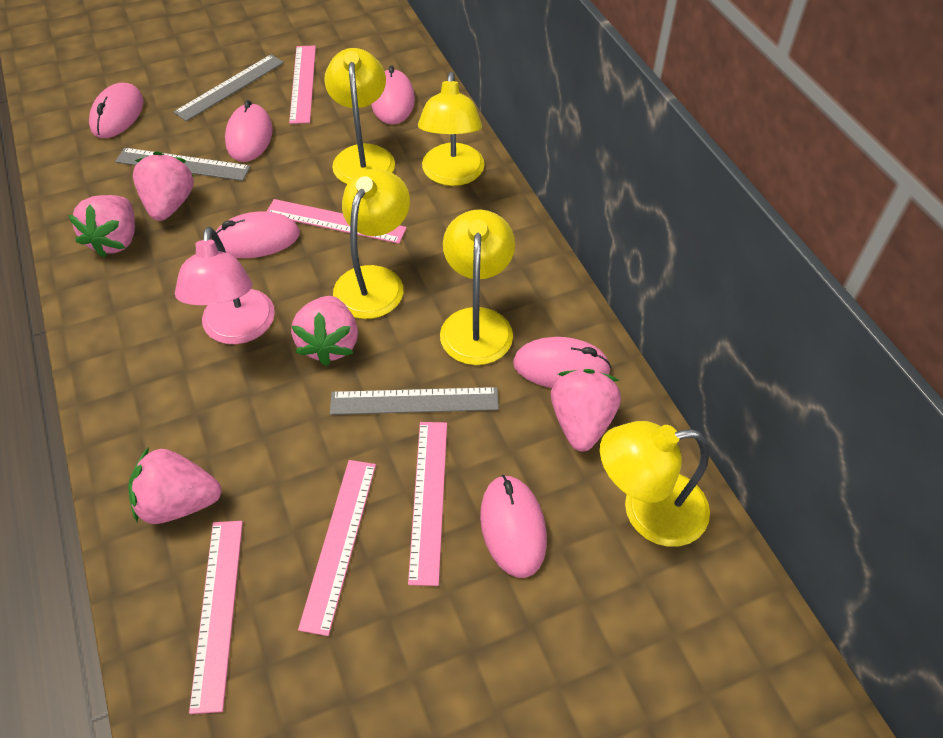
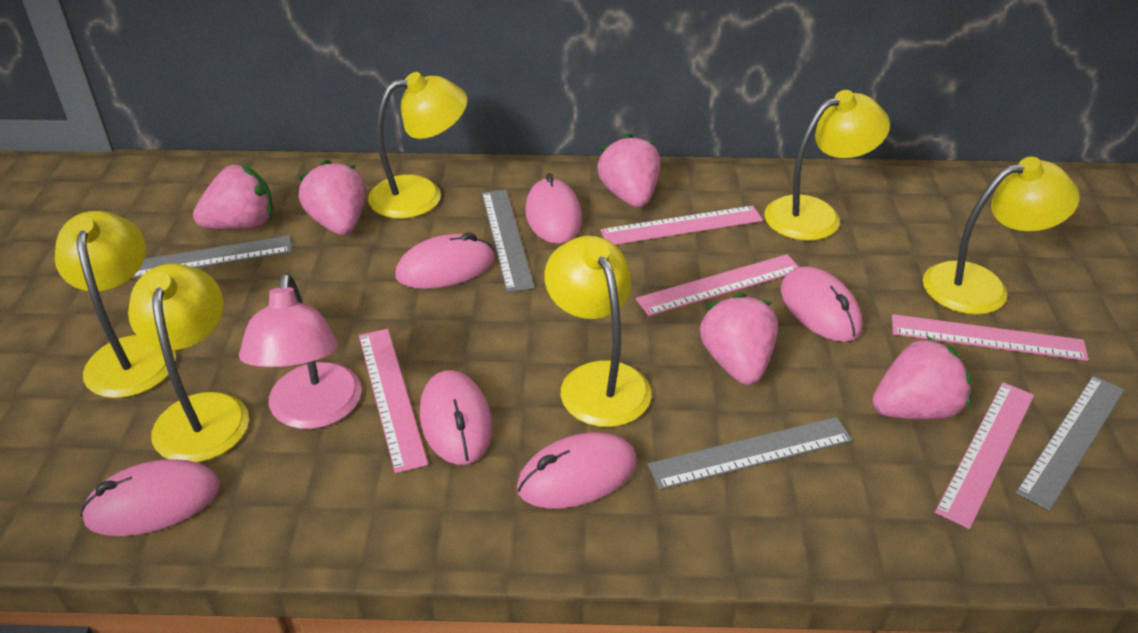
grey ruler: [115,148,251,181] [174,55,284,121] [330,387,499,415] = 3 -> [131,236,292,279] [482,190,535,292] [647,417,853,490] [1015,375,1125,511] = 4
yellow lamp: [324,48,395,184] [333,169,410,319] [418,72,485,186] [440,209,515,365] [600,421,710,547] = 5 -> [55,211,176,398] [128,264,249,463] [368,72,467,219] [544,236,651,427] [764,90,890,241] [923,157,1080,315] = 6

